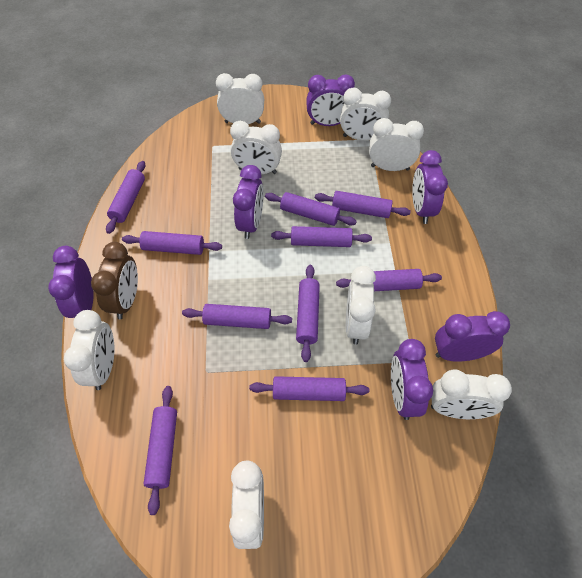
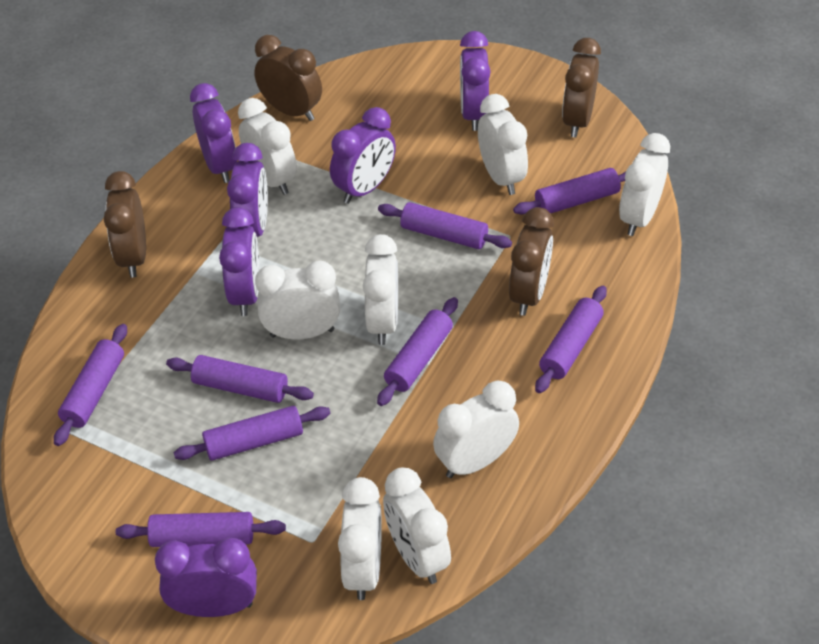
brown clock: [91,242,138,319] = 1 -> [104,171,146,278] [254,35,322,121] [509,207,554,316] [562,38,601,137] = 4
purple rolling pin: [106,161,145,234] [122,231,222,255] [144,386,177,515] [182,304,292,329] [249,376,369,401] [265,192,357,226] [271,226,372,247] [296,265,320,362] [315,191,411,218] [336,269,442,291] = 10 -> [54,324,127,446] [116,512,286,547] [166,355,314,403] [174,406,330,461] [377,297,458,406] [378,202,512,249] [513,168,626,214] [535,286,607,393] = 8

